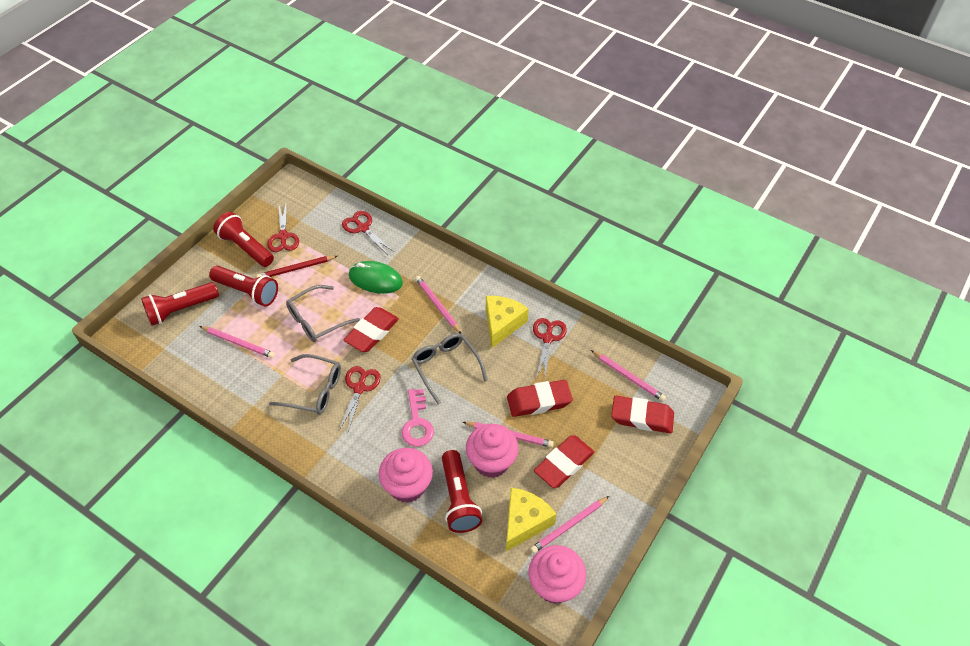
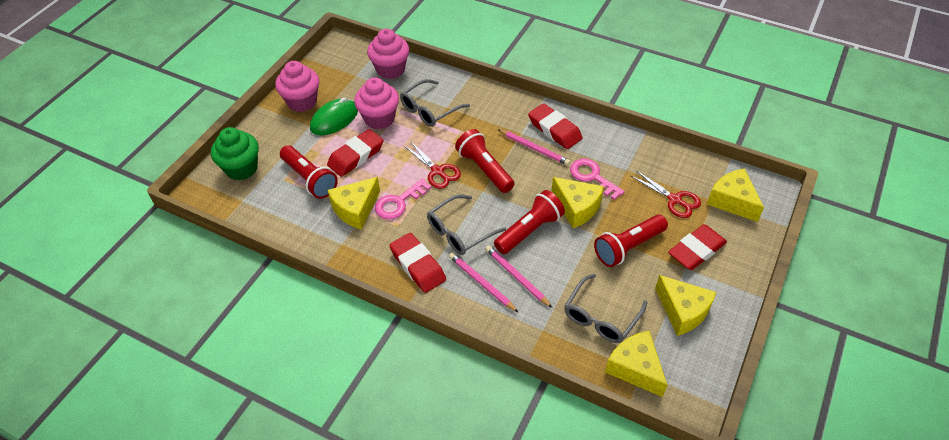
green cupcake: none = 0 -> [211,127,259,180] = 1
pink key: [401,389,434,447] = 1 -> [375,178,431,220] [570,159,625,200] = 2
pink pencil: [199,326,275,358] [415,276,461,334] [463,422,554,448] [530,496,609,553] [591,350,666,401] = 5 -> [449,253,519,313] [485,245,552,308] [498,129,571,166] = 3
red pencil: [257,256,337,278] = 1 -> none = 0
red scissors: [267,204,299,252] [339,366,381,431] [342,211,394,255] [533,318,567,378] = 4 -> [404,141,461,189] [631,171,701,218] = 2
yellow cheese: [486,296,529,348] [506,488,556,551] = 2 -> [328,177,380,230] [551,177,604,228] [605,331,667,397] [655,275,716,336] [707,168,764,222] = 5

